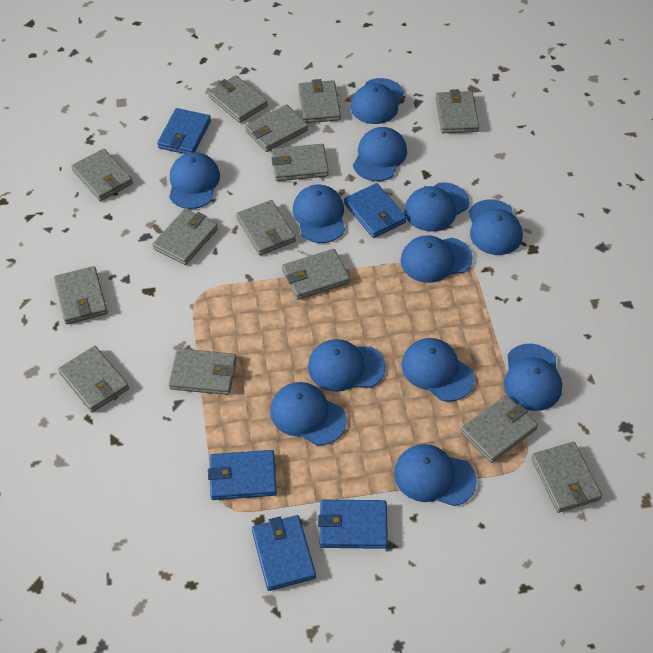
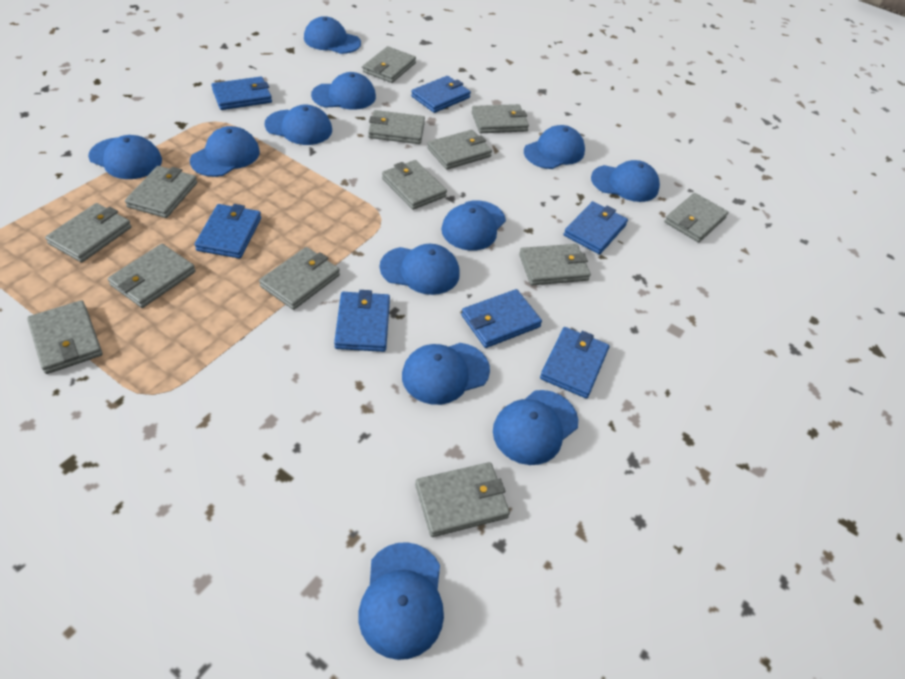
blue wallet: [157,108,211,154] [208,450,277,500] [252,515,316,591] [318,500,388,549] [344,183,407,238] = 5 -> [195,204,261,258] [211,77,272,110] [334,290,390,352] [411,76,471,113] [461,289,542,348] [540,327,609,398] [564,201,628,254] = 7
grey wallet: [54,266,108,324] [58,346,129,412] [71,149,133,201] [152,209,218,265] [169,348,237,395] [208,75,268,123] [236,200,296,255] [245,104,308,152] [271,144,329,181] [282,249,350,300] [298,79,341,123] [436,89,479,133] [461,395,538,463] [531,442,602,513] = 14 -> [27,300,102,374] [45,203,132,263] [108,244,196,308] [125,166,197,218] [259,247,340,310] [363,46,416,83] [368,110,425,144] [382,160,447,210] [415,462,510,537] [427,130,492,170] [472,104,529,133] [519,244,591,285] [664,193,728,243] = 13

